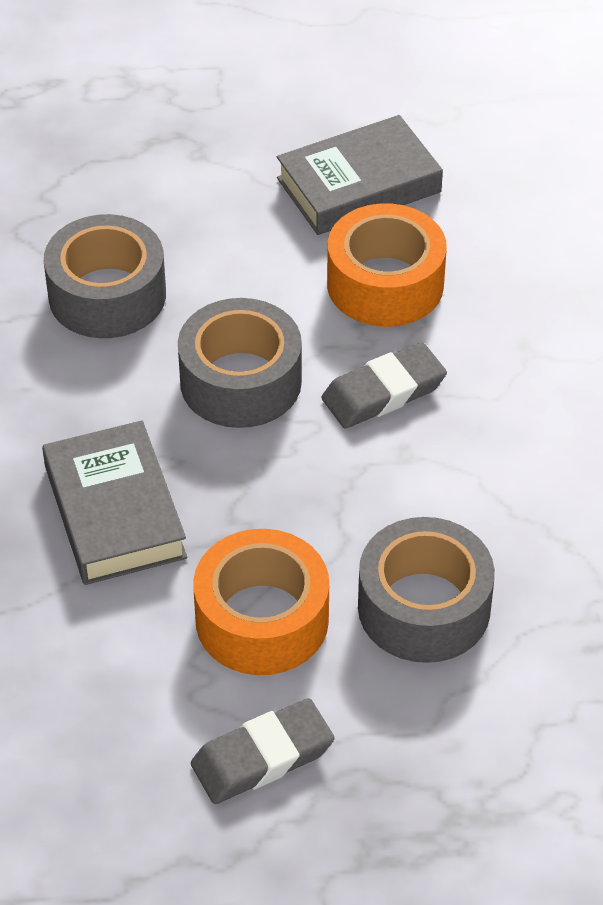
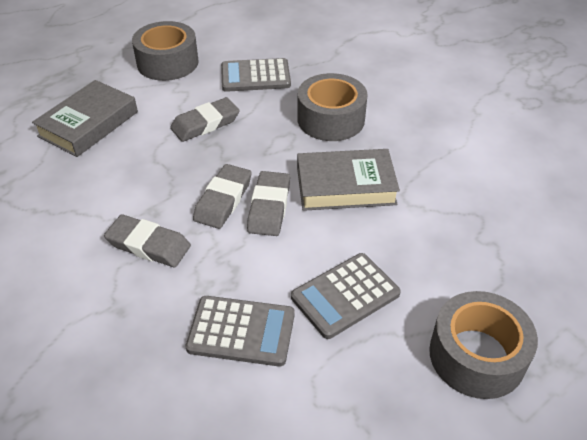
grey calculator: none = 0 -> [185,296,295,367] [221,58,291,92] [291,253,401,339] = 3
grey eraser: [191,698,335,804] [322,342,447,428] = 2 -> [104,214,191,267] [170,97,240,142] [193,164,252,229] [247,171,290,236] = 4
orange tape: [193,529,329,675] [327,203,447,327] = 2 -> none = 0

